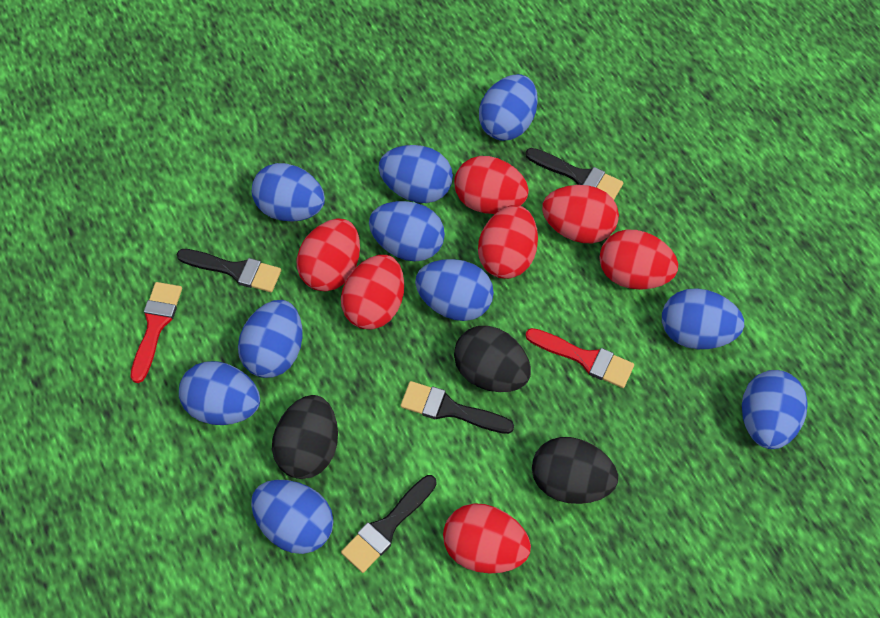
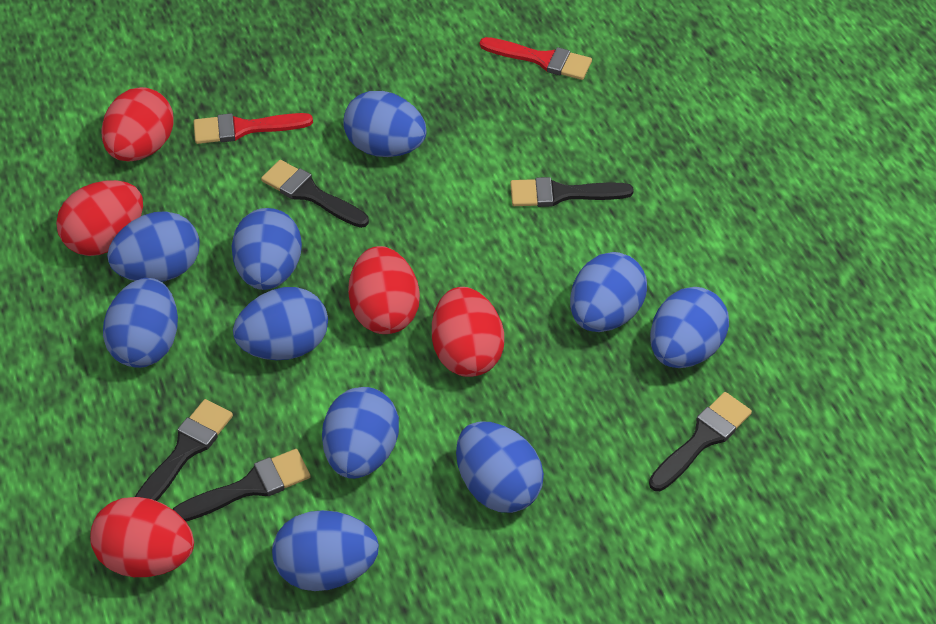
black brush: [176,249,281,292] [341,475,437,573] [400,381,514,434] [525,148,623,200] = 4 -> [135,399,233,501] [173,449,311,522] [261,160,369,228] [510,177,634,207] [649,392,752,491] = 5
black egg: [272,395,338,479] [454,326,531,392] [532,437,618,504] = 3 -> none = 0
red egg: [297,219,360,291] [341,255,404,329] [443,503,531,573] [454,156,529,214] [478,205,538,279] [542,185,619,243] [599,230,678,290] = 7 -> [56,180,143,256] [90,497,194,577] [101,87,174,162] [348,246,420,334] [432,287,504,377] = 5

